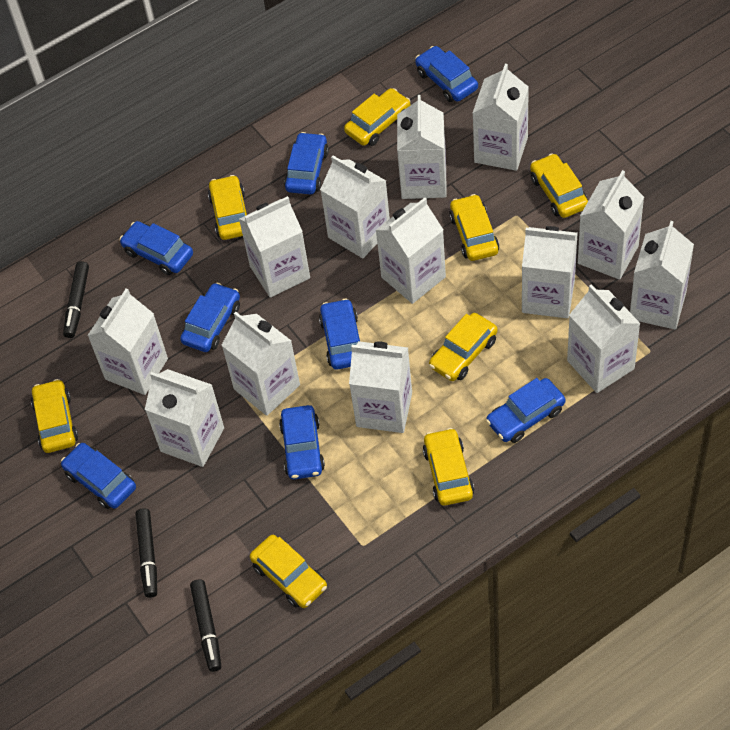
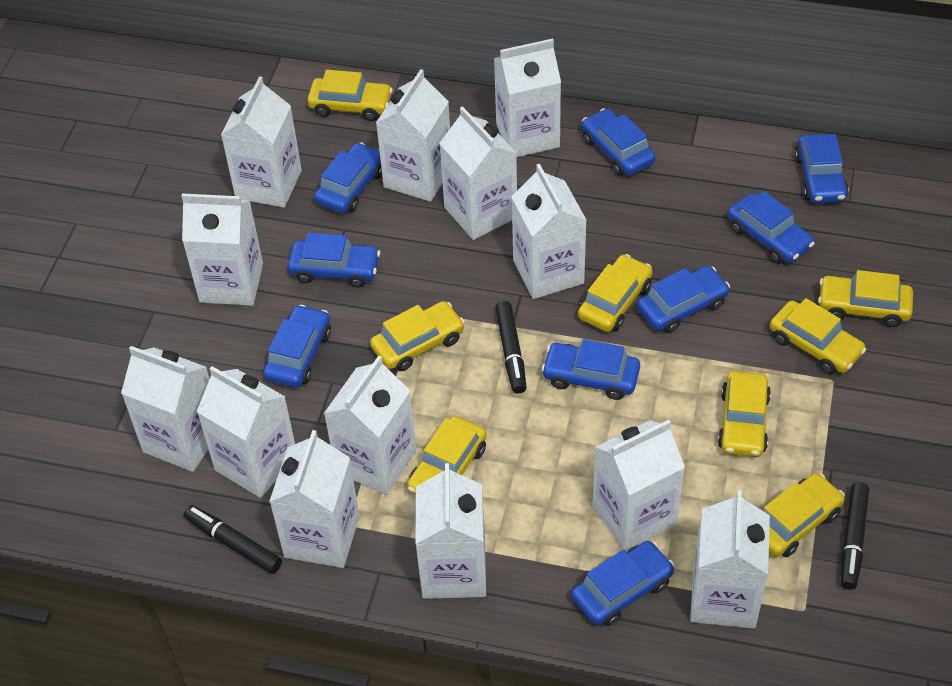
blue car: [61,443,136,509] [120,221,193,275] [180,283,240,352] [279,405,325,479] [284,132,329,194] [319,299,360,370] [415,46,478,102] [486,378,566,443] = 8 -> [263,305,331,387] [288,233,380,288] [314,142,382,213] [541,339,640,400] [571,541,675,626] [582,108,656,176] [637,265,730,333] [728,191,815,264] [795,134,849,203] = 9

